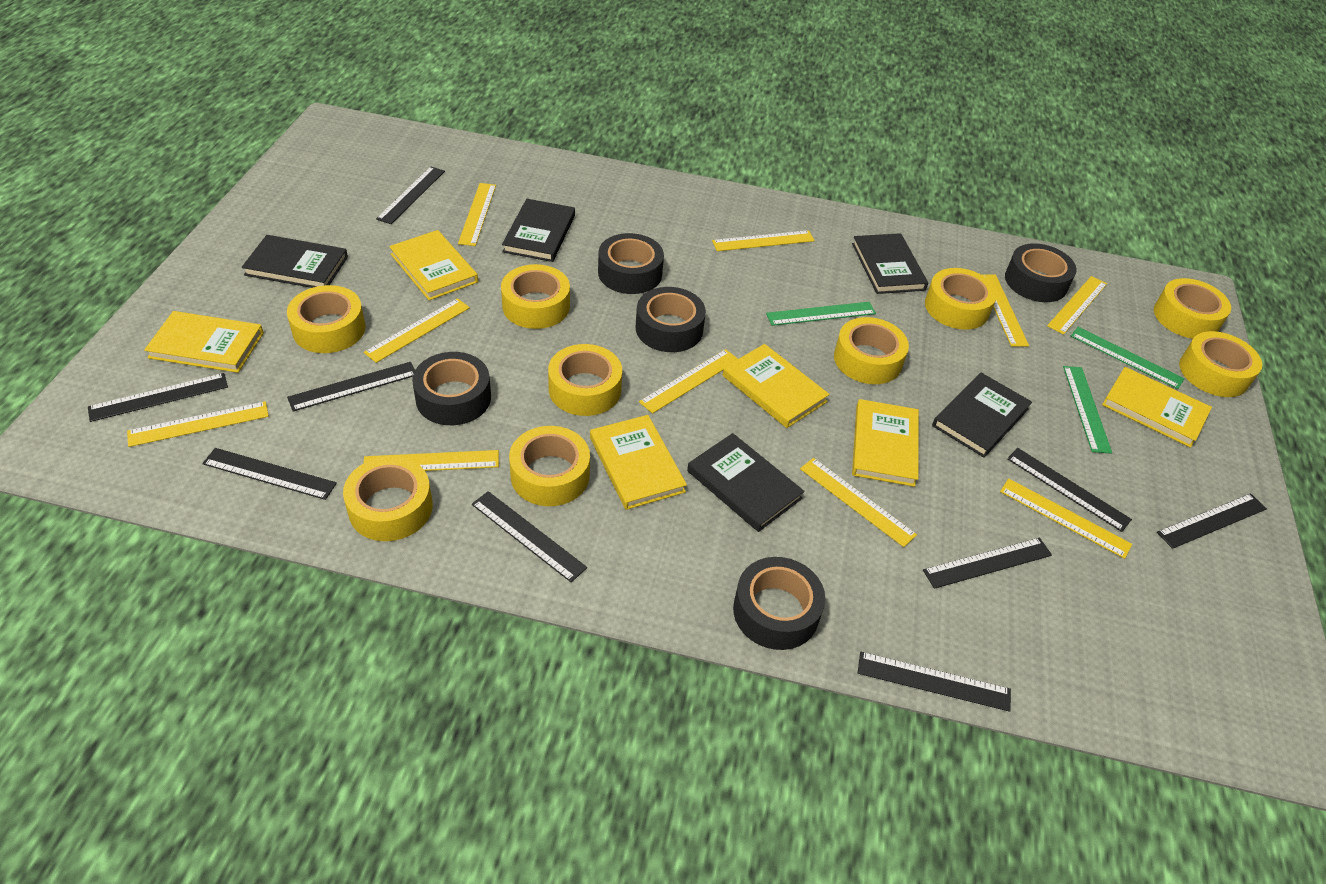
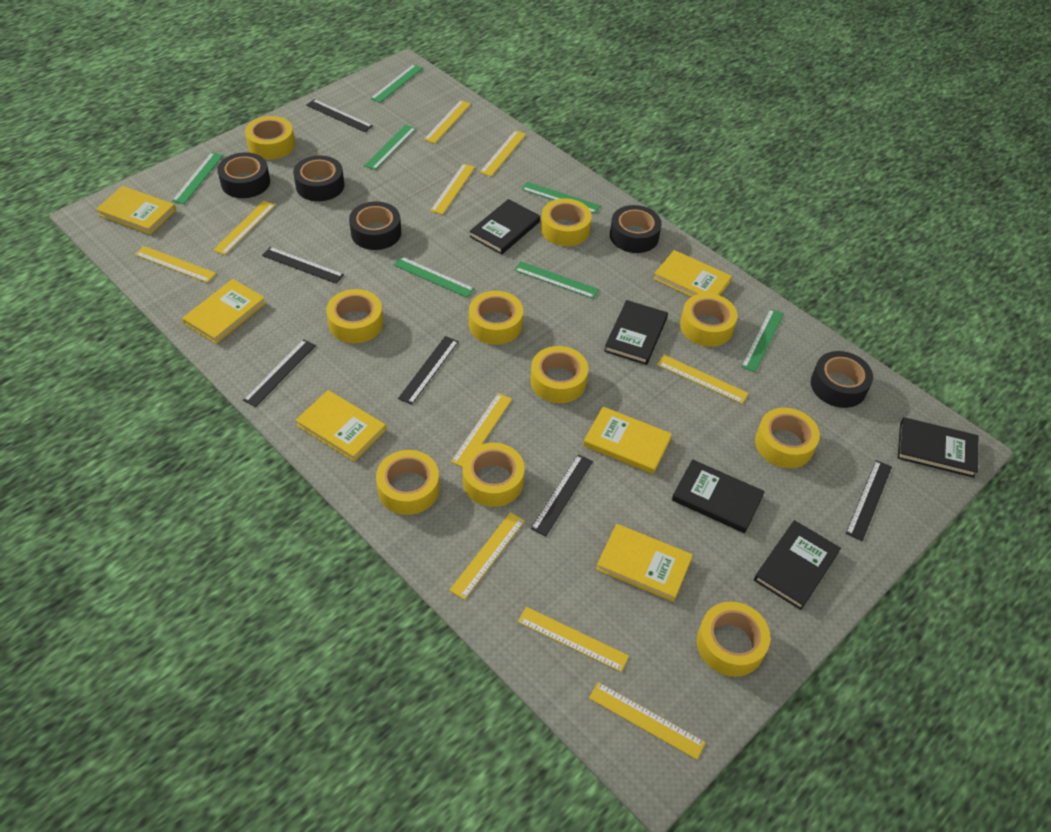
black ruler: [88,373,228,422] [202,448,337,500] [287,362,415,411] [376,166,445,224] [472,491,587,582] [858,652,1011,712] [923,538,1052,589] [1007,448,1132,532] [1157,493,1267,549] = 9 -> [243,339,316,407] [262,247,344,284] [306,99,373,132] [398,336,459,405] [531,454,593,536] [846,460,892,541] = 6
green ruler: [766,302,876,326] [1063,366,1112,454] [1071,327,1184,389] = 3 -> [172,152,223,204] [364,124,416,170] [370,64,423,103] [393,256,475,298] [514,261,599,299] [522,182,601,214] [741,308,784,372] = 7
yellow tape: [287,285,366,353] [343,456,433,541] [501,264,570,329] [509,426,590,506] [548,344,622,416] [834,317,909,384] [925,268,997,330] [1154,278,1231,339] [1179,331,1262,397] = 9 -> [245,116,295,160] [326,289,383,343] [376,450,440,515] [462,443,525,507] [469,291,523,345] [530,346,588,403] [541,198,592,246] [680,293,738,347] [697,602,771,677] [755,408,820,468] = 10

